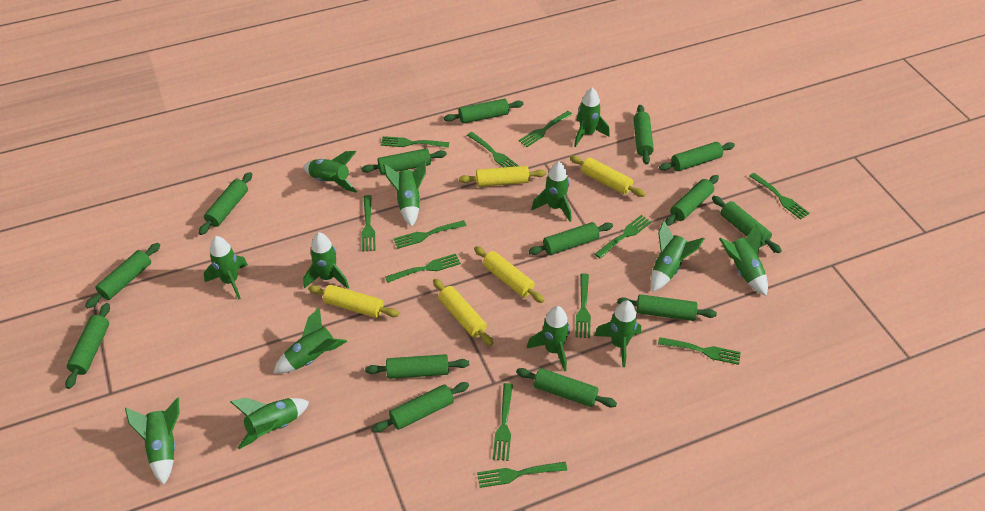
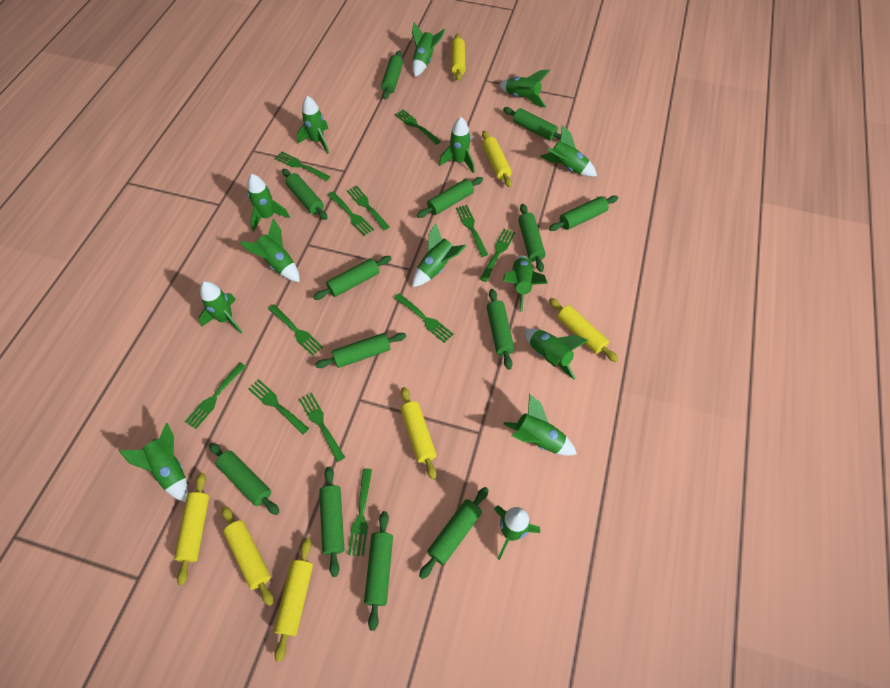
green rocket: [125,397,179,485] [204,236,248,300] [230,398,309,449] [274,307,347,373] [303,151,357,193] [303,232,349,289] [383,160,426,227] [527,306,570,372] [531,161,571,222] [574,87,610,147] [594,300,641,367] [651,220,705,292] [719,224,768,296] = 13 -> [119,423,188,502] [199,281,242,334] [240,219,300,282] [247,174,290,231] [297,96,329,154] [412,22,445,77] [412,223,466,287] [439,117,475,174] [494,505,540,560] [499,70,550,107] [503,255,548,312] [504,394,577,456] [524,328,589,380] [540,125,597,177] = 14
green rolling pin: [65,303,110,389] [85,243,160,308] [199,172,252,235] [361,148,447,175] [365,354,469,379] [372,382,469,433] [444,99,523,124] [516,368,617,407] [528,222,613,255] [617,294,717,321] [633,105,654,165] [659,142,735,171] [665,175,719,226] [712,196,782,253] = 14 -> [209,443,279,515] [282,169,328,220] [313,256,392,300] [315,333,406,368] [319,467,344,577] [364,511,393,631] [381,51,403,99] [417,177,483,218] [419,487,489,579] [487,289,514,370] [503,107,561,141] [518,204,545,272] [549,195,618,231] = 13
yellow rolling pin: [308,284,399,318] [433,279,493,346] [459,166,546,187] [474,246,544,303] [570,155,645,197] = 5 -> [174,473,209,585] [222,506,273,606] [274,538,313,662] [400,387,437,480] [451,34,465,81] [482,131,512,187] [549,298,618,362] = 7

